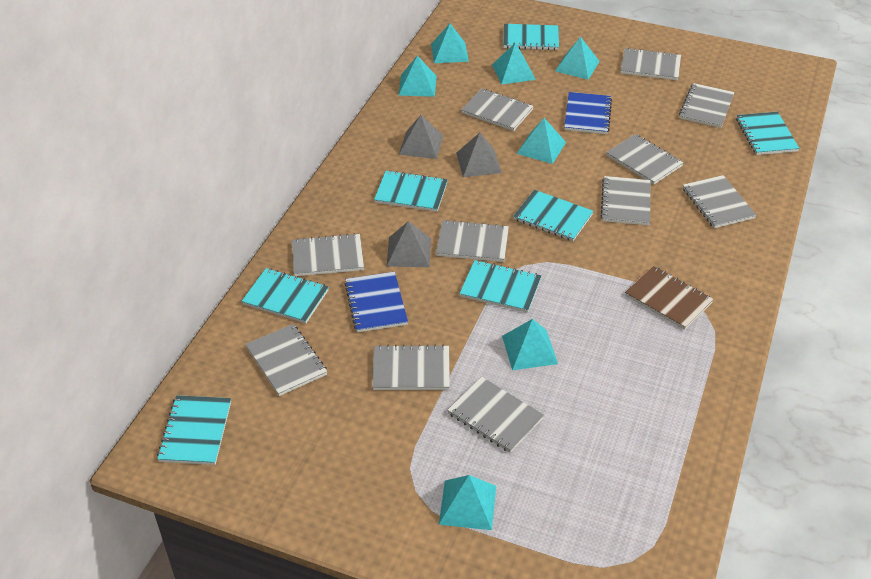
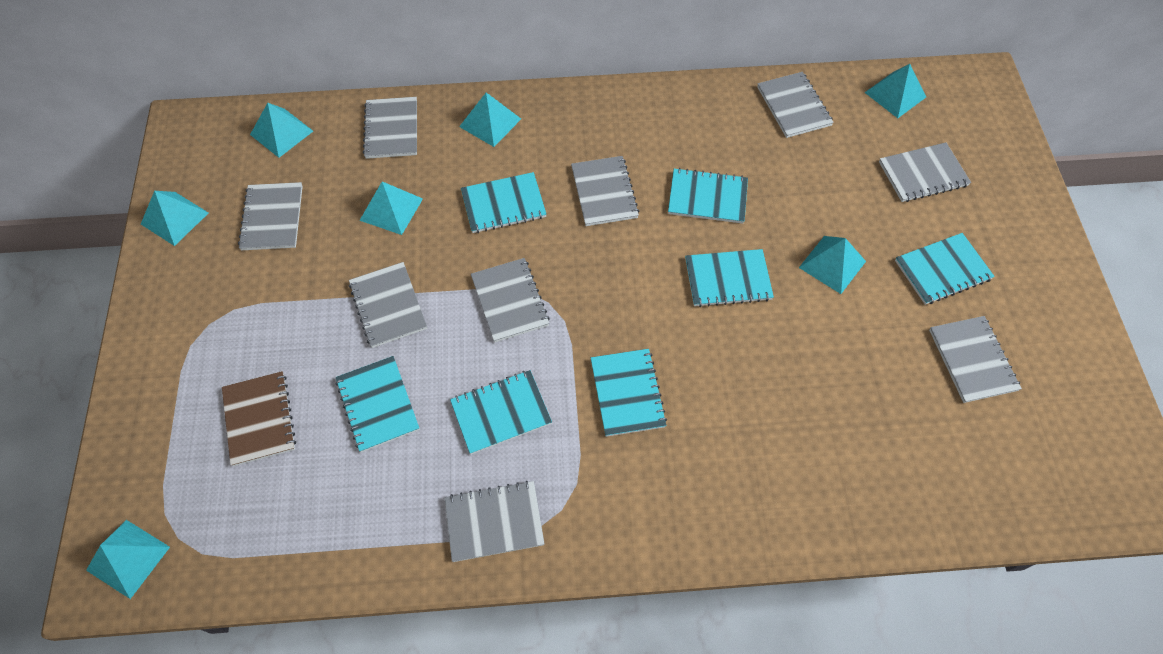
blue notebook: [344,272,408,332] [564,92,612,134] = 2 -> none = 0
grey notebook: [246,324,327,396] [292,233,364,276] [372,344,450,390] [436,220,509,262] [448,377,544,453] [461,89,534,131] [600,176,650,225] [606,134,683,185] [621,48,681,80] [679,83,735,128] [683,175,756,228] = 11 -> [238,182,303,250] [349,262,427,348] [363,97,417,159] [444,481,545,562] [471,258,550,342] [571,156,639,226] [757,72,834,138] [879,143,971,202] [929,316,1022,403] = 9
grey pyramid: [387,221,431,267] [399,115,443,159] [456,133,502,177] = 3 -> none = 0

